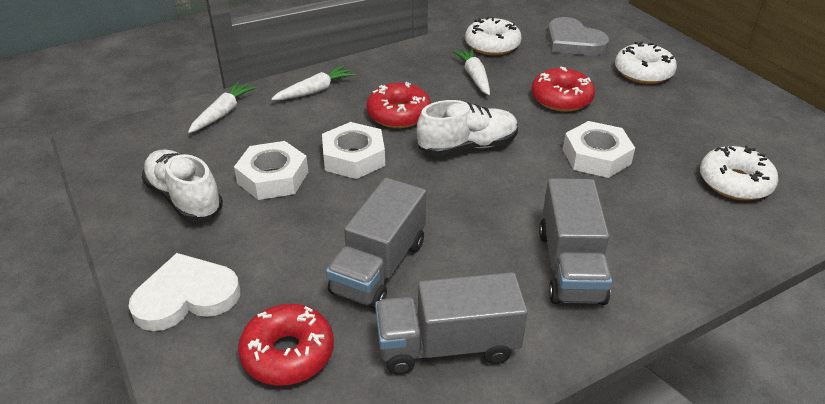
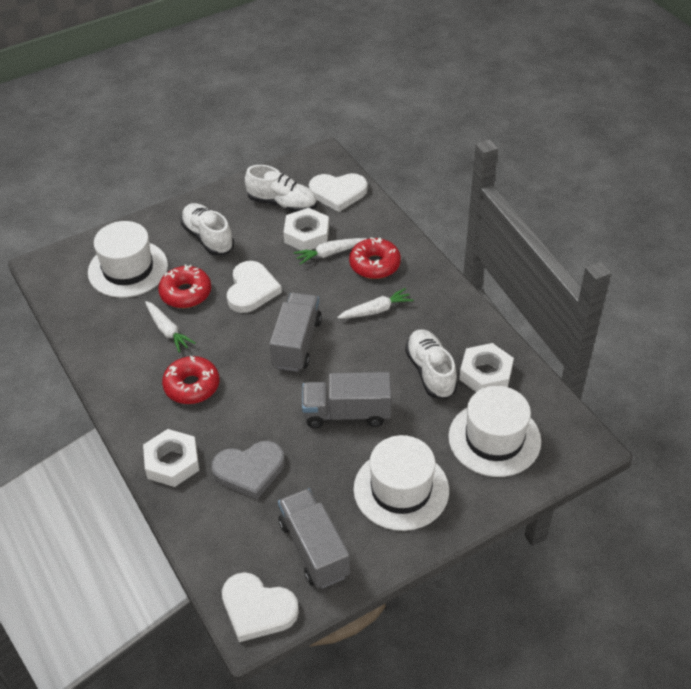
white donut: [465,17,522,55] [615,42,677,84] [700,146,779,200] = 3 -> none = 0
white hat: none = 0 -> [88,221,168,298] [354,435,449,531] [448,386,541,477] = 3
white heart: [129,253,240,331] = 1 -> [222,572,299,642] [227,261,282,313] [309,173,367,212] = 3
white shoe: [142,150,223,222] [417,100,518,156] = 2 -> [181,203,234,256] [245,165,317,212] [405,329,458,399] = 3

